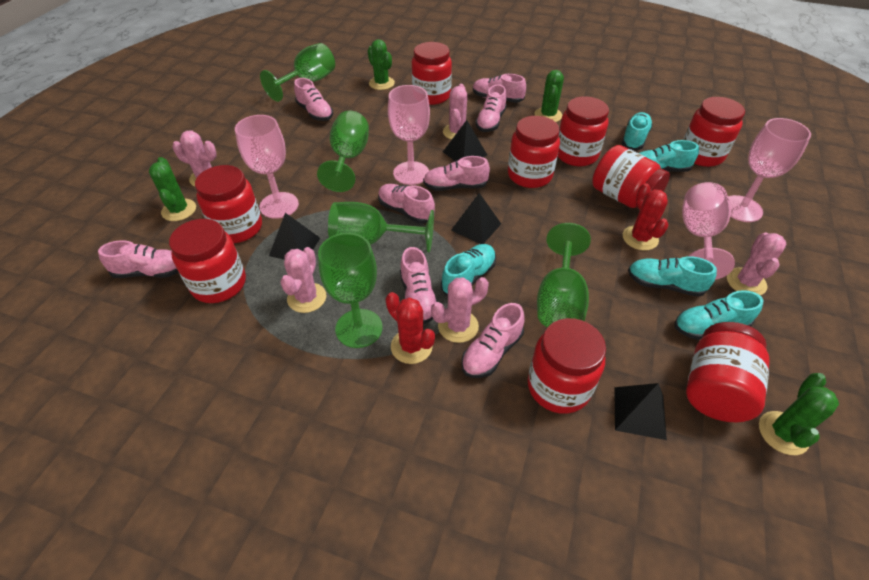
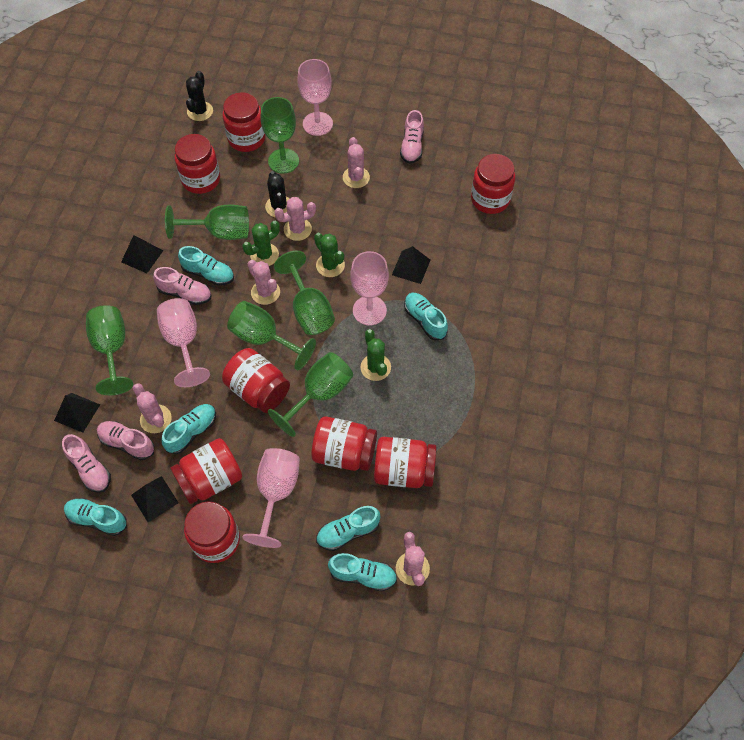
black cactus: none = 0 -> [186,71,213,121] [265,171,290,218] = 2
green cactus: [149,157,196,221] [368,39,395,90] [535,70,564,122] [759,373,839,455] = 4 -> [242,221,280,266] [314,233,345,277] [361,329,391,381] = 3
green goblet: [260,43,335,102] [317,110,369,192] [318,233,383,348] [328,202,434,253] [537,223,591,327] = 5 -> [86,305,133,395] [165,205,249,240] [227,301,316,370] [261,97,299,174] [268,352,353,437] [274,251,335,335] = 6
pink shoe: [98,240,179,278] [294,78,333,121] [378,184,435,224] [400,247,438,324] [423,156,490,191] [461,303,524,378] [473,74,526,103] [475,84,507,132] = 8 -> [62,434,111,493] [97,421,154,460] [153,267,211,305] [400,110,424,164] = 4
red cactus: [386,292,435,364] [623,183,669,251] = 2 -> none = 0
red jar: [169,219,246,303] [195,165,262,243] [412,42,452,105] [508,116,560,188] [528,318,606,414] [558,96,609,166] [592,145,670,209] [683,97,745,167] [686,322,770,422] = 9 -> [170,438,242,504] [175,134,220,194] [184,501,240,563] [222,348,290,413] [223,92,266,152] [312,416,377,471] [374,437,436,488] [471,154,515,214] = 8
turquoise shoe: [441,244,496,296] [622,112,653,150] [628,256,717,297] [639,140,699,172] [674,290,763,340] = 5 -> [64,498,127,536] [161,404,216,454] [178,246,234,286] [316,506,381,551] [328,553,397,591] [404,293,448,340] = 6

